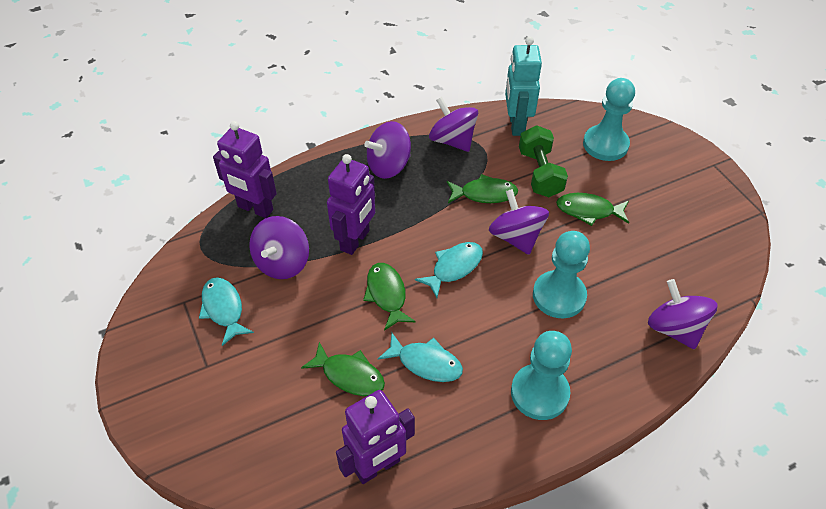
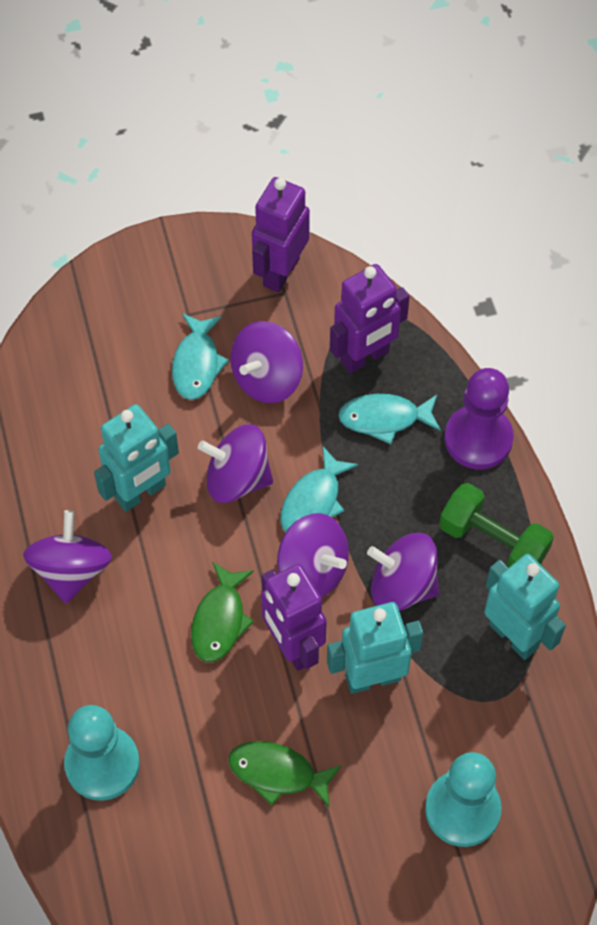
green fish: [301,342,385,396] [363,263,416,331] [447,174,518,203] [556,193,629,226] = 4 -> [191,562,254,662] [229,741,342,807] = 2
purple pawn: none = 0 -> [444,368,514,469] = 1
turquoise pawn: [511,331,572,420] [533,231,590,318] [583,78,635,161] = 3 -> [64,705,140,801] [425,752,501,847] = 2
turquoise robot: [505,37,542,136] = 1 -> [94,404,179,512] [327,602,423,694] [484,554,566,660] = 3

